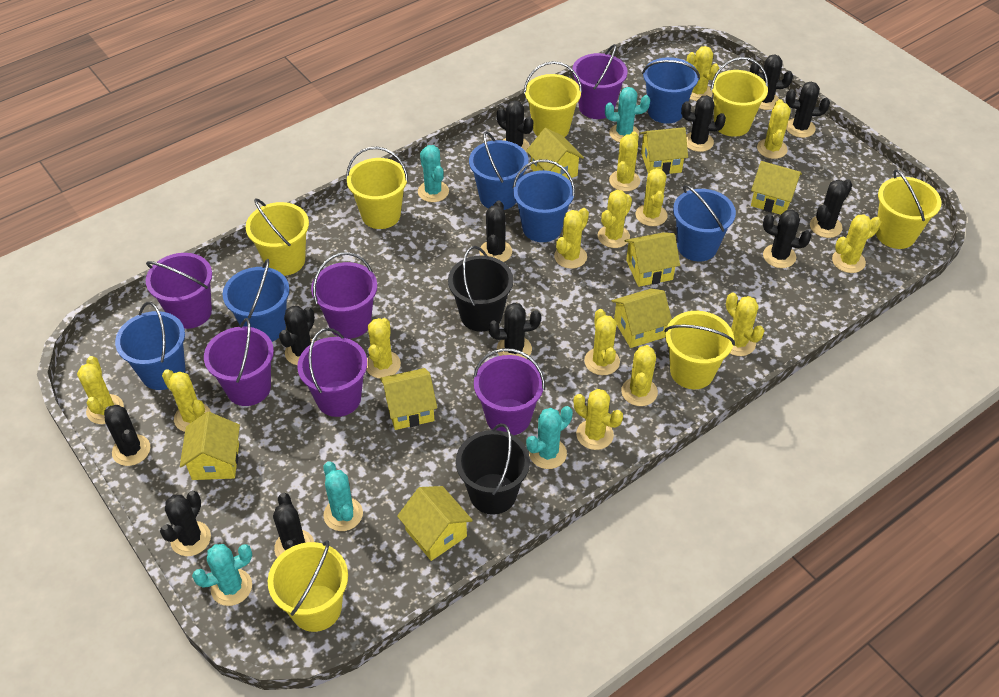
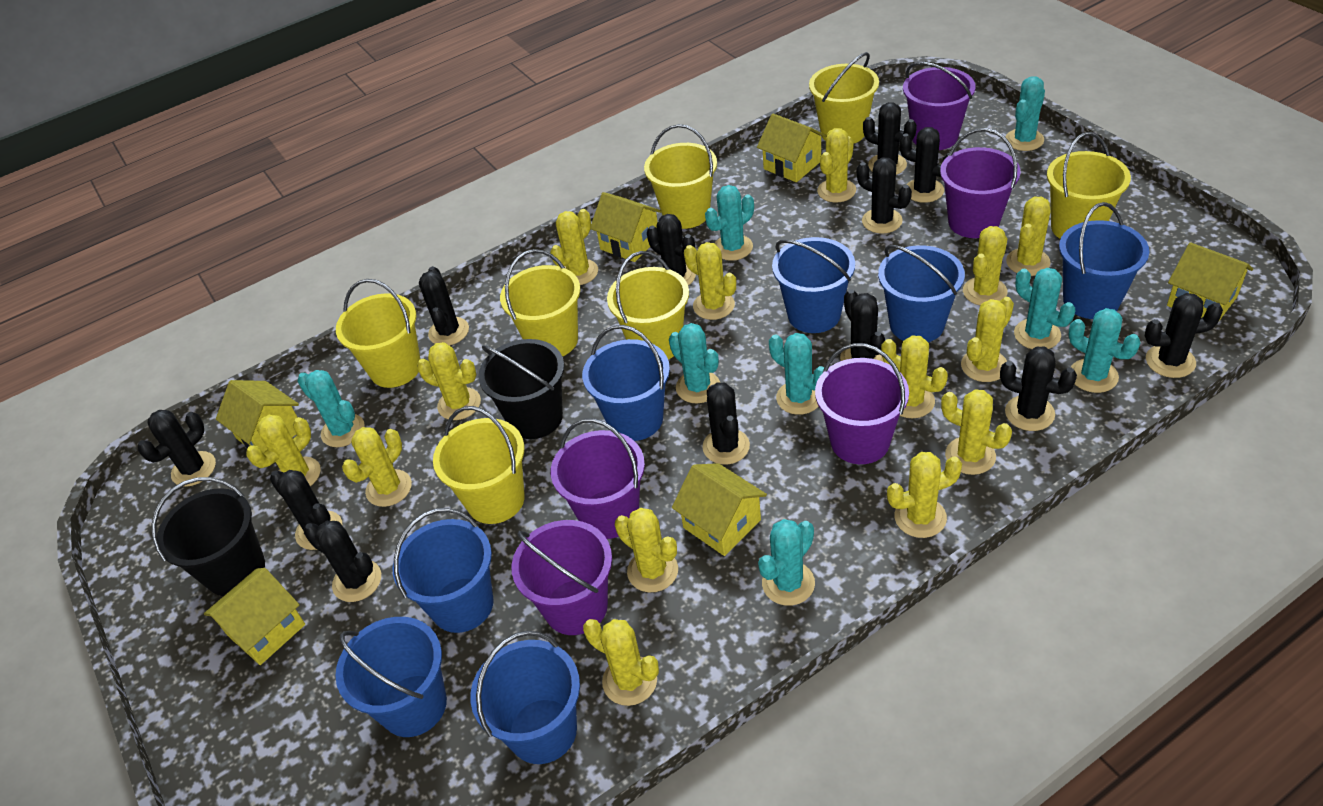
blue bucket: [115,302,186,390] [223,259,289,342] [469,131,529,210] [513,159,575,242] [642,57,700,124] [673,185,736,262] = 6 -> [335,617,447,737] [392,508,494,633] [470,631,580,764] [582,325,670,441] [772,237,855,333] [878,245,965,342] [1059,202,1149,319] = 7
purple bucket: [146,253,212,329] [204,318,274,406] [297,328,367,417] [311,252,377,339] [473,348,545,435] [572,44,628,119] = 6 -> [512,520,612,635] [551,418,645,539] [815,343,909,464] [903,62,976,150] [940,128,1021,238] = 5
turquoise cactus: [192,544,252,606] [323,461,363,531] [418,145,449,202] [526,406,573,469] [605,87,650,142] = 5 -> [297,370,365,447] [669,323,720,403] [705,185,754,261] [758,519,815,606] [769,333,824,415] [1005,76,1045,151] [1014,268,1075,349] [1068,308,1140,393] = 8
yellow house: [180,412,240,480] [380,368,437,430] [397,486,473,561] [526,128,584,180] [612,289,672,348] [624,232,680,287] [640,127,688,175] [751,161,802,215] = 8 -> [204,568,305,665] [216,380,299,453] [591,192,662,262] [672,463,767,556] [757,113,827,182] [1167,242,1253,321] = 6

